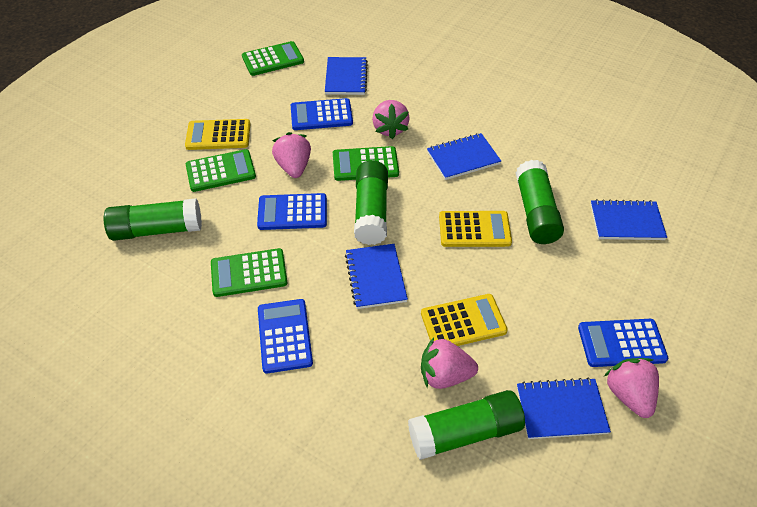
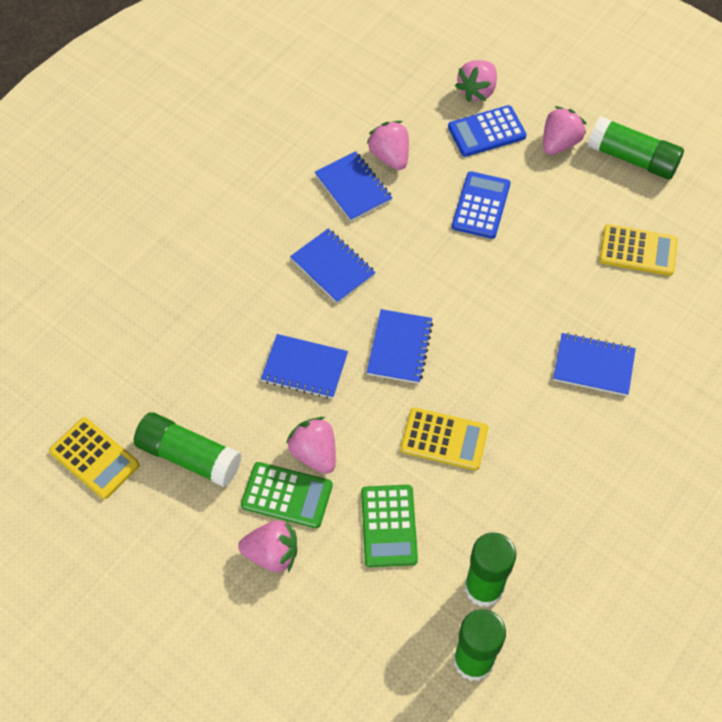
blue calculator: [257,193,327,230] [258,299,313,373] [291,98,353,130] [578,319,668,367] = 4 -> [448,105,527,157] [452,171,511,239] = 2
green calculator: [186,149,256,192] [211,248,288,297] [242,41,304,76] [333,146,399,181] = 4 -> [241,462,333,528] [361,485,418,567] = 2
pink strawberry: [272,132,311,178] [372,100,410,139] [421,337,478,389] [604,358,659,418] = 4 -> [238,520,297,573] [286,417,336,474] [366,121,409,170] [455,60,497,102] [543,106,587,155] = 5

